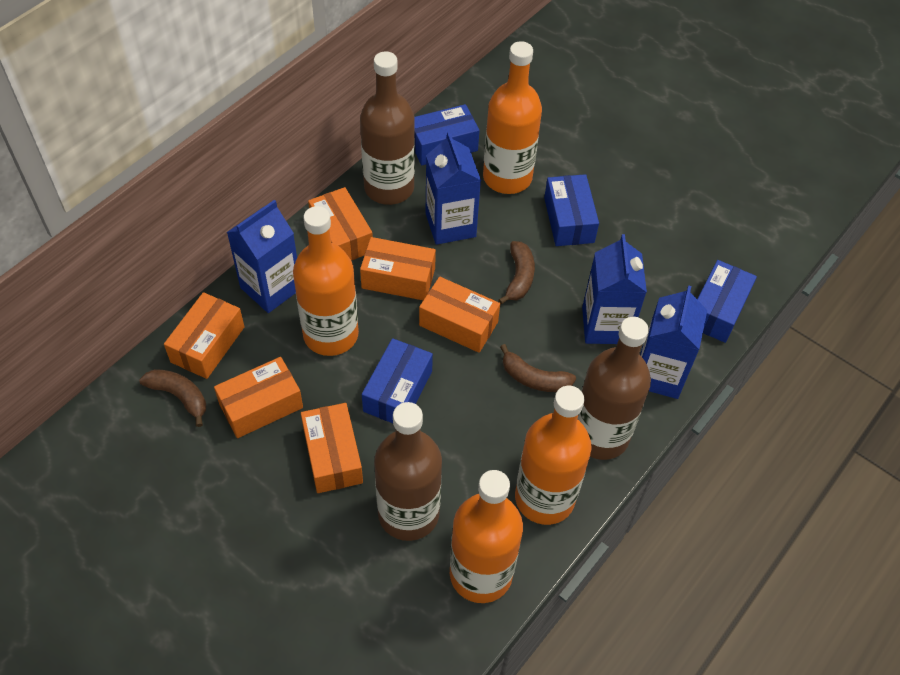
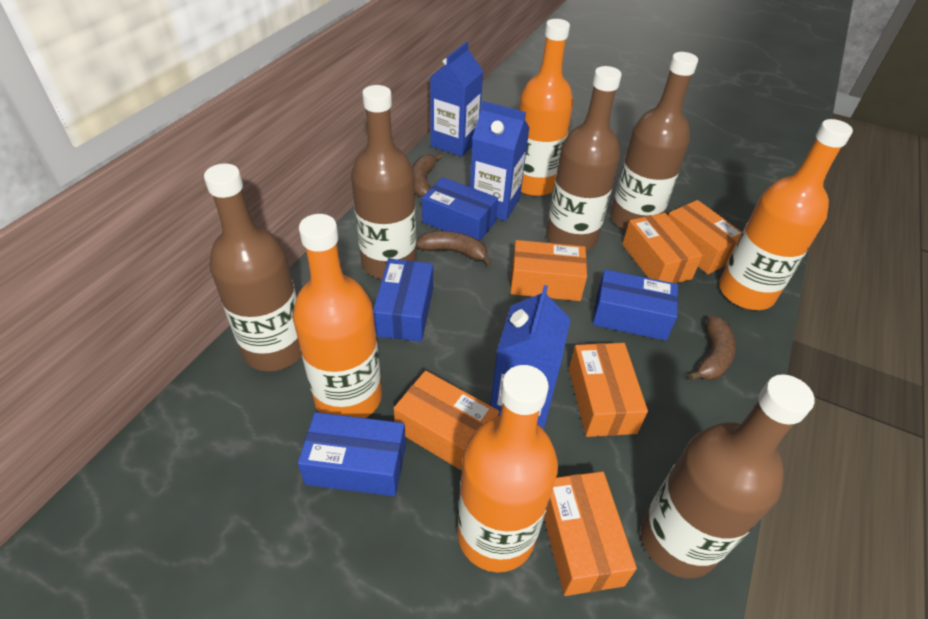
blue carton: [227,200,297,313] [426,131,481,245] [582,234,647,344] [640,285,707,399] = 4 -> [430,42,484,157] [470,101,529,221] [490,285,571,430] = 3
brown bottle: [360,51,415,205] [374,402,442,541] [577,317,651,460] = 3 -> [204,164,302,371] [351,85,417,279] [546,66,622,251] [610,52,698,231] [641,374,815,578] = 5

